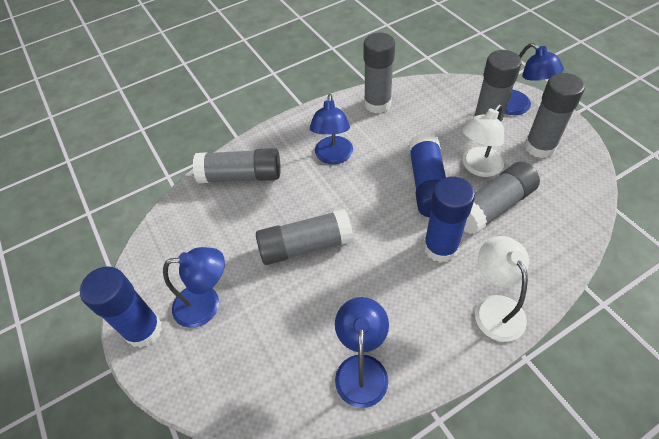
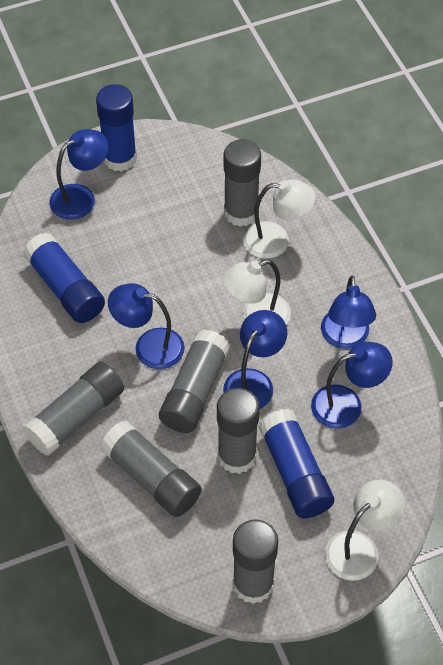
blue lamp: [163,247,225,328] [310,94,353,164] [335,297,389,408] [505,43,564,115] = 4 -> [49,129,108,220] [108,283,185,369] [223,310,287,409] [311,342,393,429] [321,276,376,349] = 5
white lamp: [462,104,504,177] [475,236,529,342] = 2 -> [222,260,291,325] [243,179,316,259] [324,480,405,581] = 3

